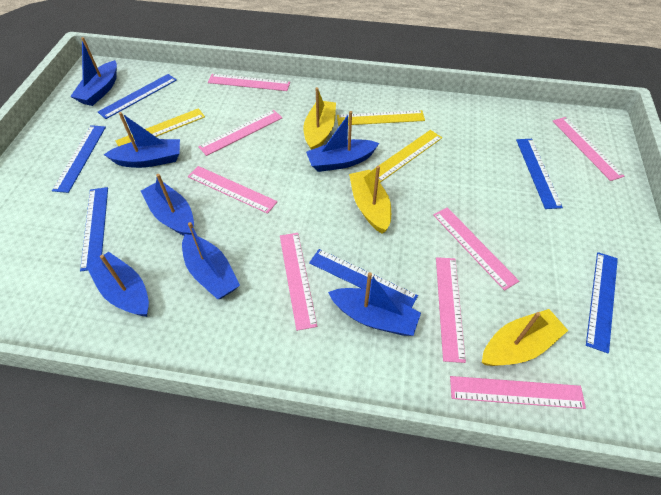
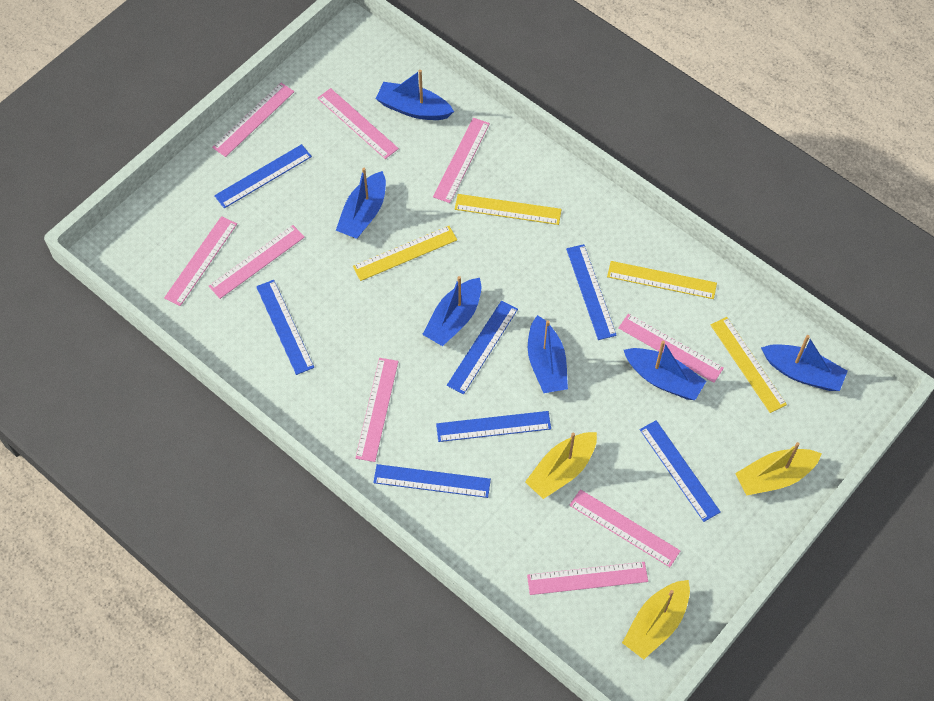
blue boat: [70,37,117,106] [86,252,149,317] [104,112,180,168] [141,174,194,236] [182,222,240,299] [306,111,379,172] [328,272,421,336] = 7 -> [336,168,386,239] [376,70,454,120] [422,276,482,346] [528,315,568,393] [624,340,706,400] [761,335,848,391] = 6
blue ruler: [52,125,106,193] [80,187,108,271] [98,74,177,119] [309,249,418,308] [516,139,563,209] [586,252,618,353] = 6 -> [214,144,312,208] [256,280,314,375] [373,464,491,498] [436,411,551,442] [447,300,518,394] [566,244,617,340] [640,420,721,522] = 7
pink ruler: [188,166,278,214] [198,110,282,156] [208,74,290,91] [280,233,317,331] [433,207,519,291] [436,257,466,363] [450,376,586,409] [553,117,624,181] = 8 -> [164,216,237,306] [209,225,305,299] [212,83,294,157] [317,88,399,159] [355,358,398,462] [433,118,490,203] [527,562,648,595] [569,489,680,567] [618,314,724,383] = 9
yellow ruler: [116,108,205,146] [337,110,425,126] [371,130,442,182] = 3 -> [353,226,457,281] [455,194,562,225] [607,261,717,299] [711,317,787,413] = 4

